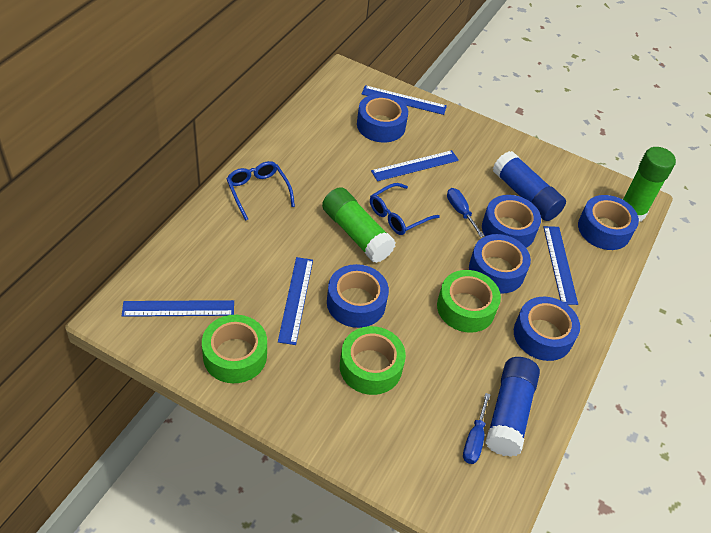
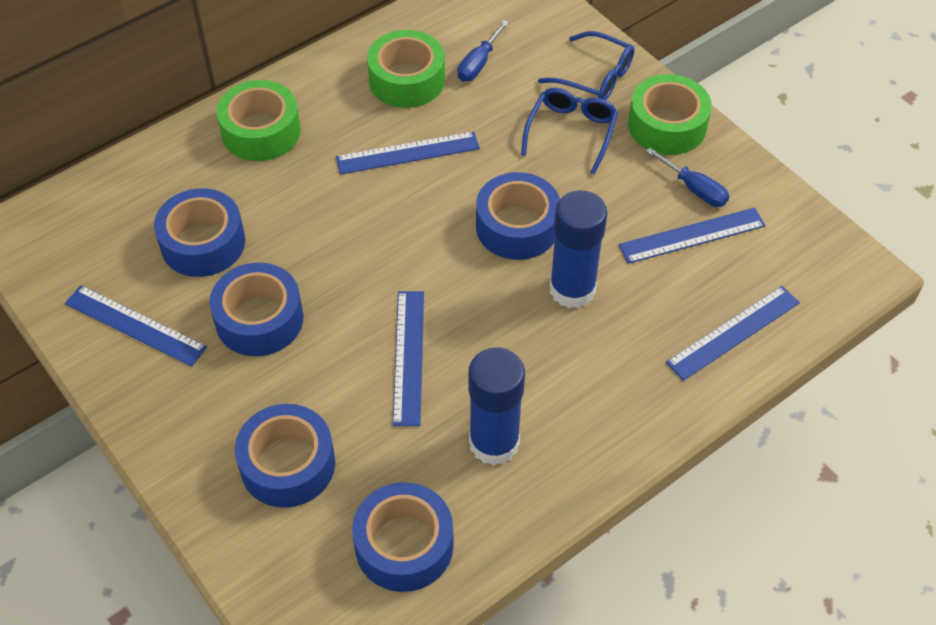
blue tape: [327,264,389,328] [357,93,408,143] [469,234,531,294] [482,195,541,248] [514,297,580,361] [578,195,639,250] = 6 -> [154,188,245,277] [210,263,303,356] [235,404,335,508] [352,482,454,592] [476,172,560,260] = 5
green glue stick: [322,187,396,263] [622,147,676,221] = 2 -> none = 0

